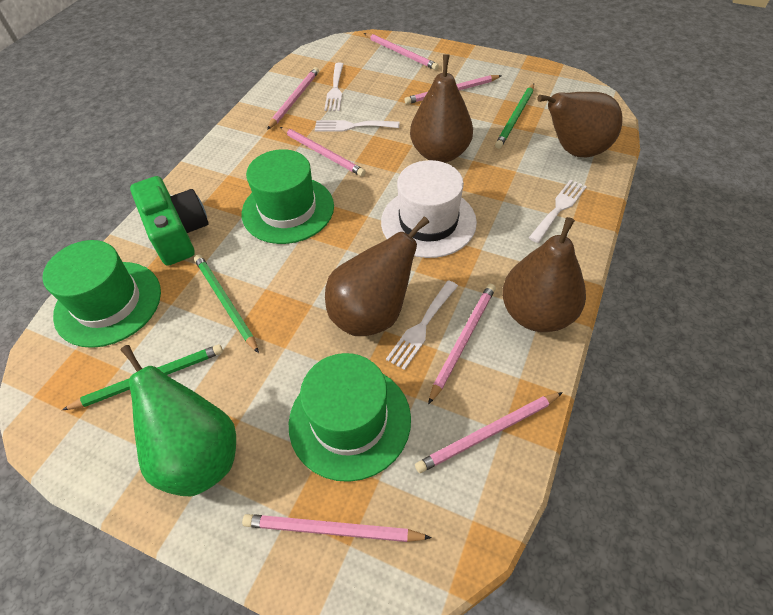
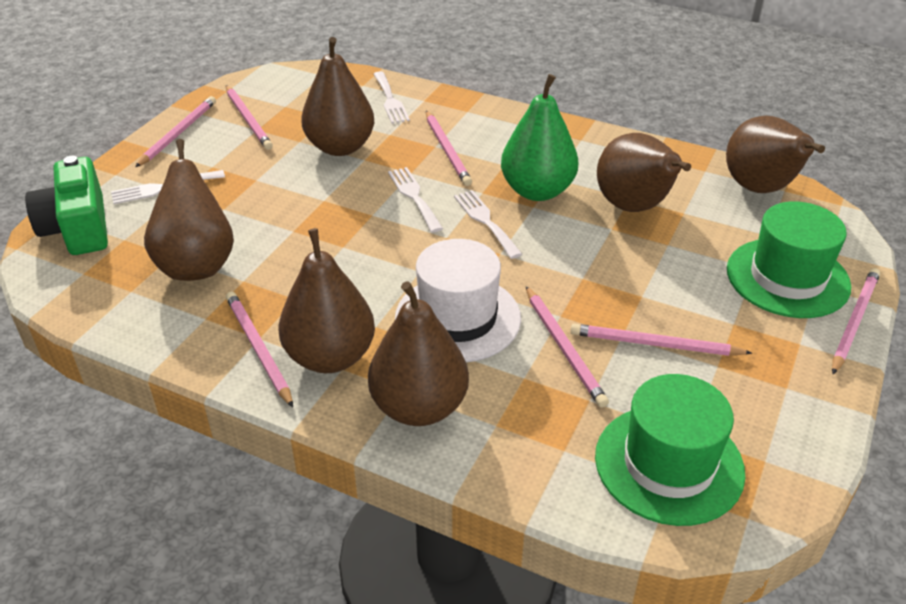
brown pear: [325,217,429,336] [410,54,473,163] [502,217,586,332] [537,92,623,157] = 4 -> [144,139,234,281] [278,228,375,373] [301,37,374,156] [368,281,469,426] [597,133,691,212] [726,116,825,193] = 6
green hat: [43,240,161,348] [242,149,334,244] [289,353,411,482] = 3 -> [595,374,745,526] [727,201,851,318] = 2
green pencil: [62,344,223,410] [194,254,259,353] [495,84,534,149] = 3 -> none = 0

